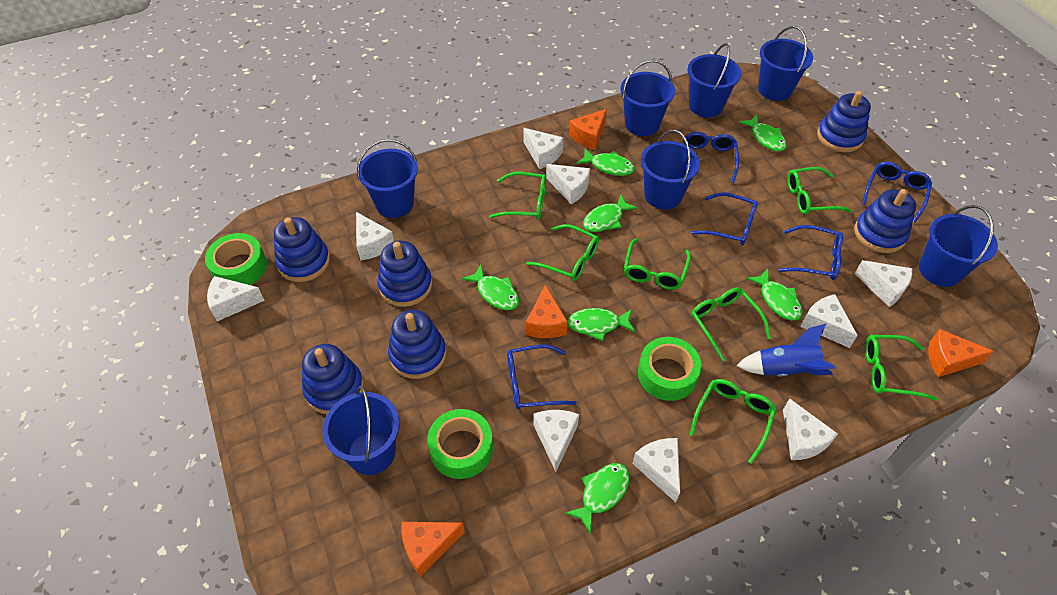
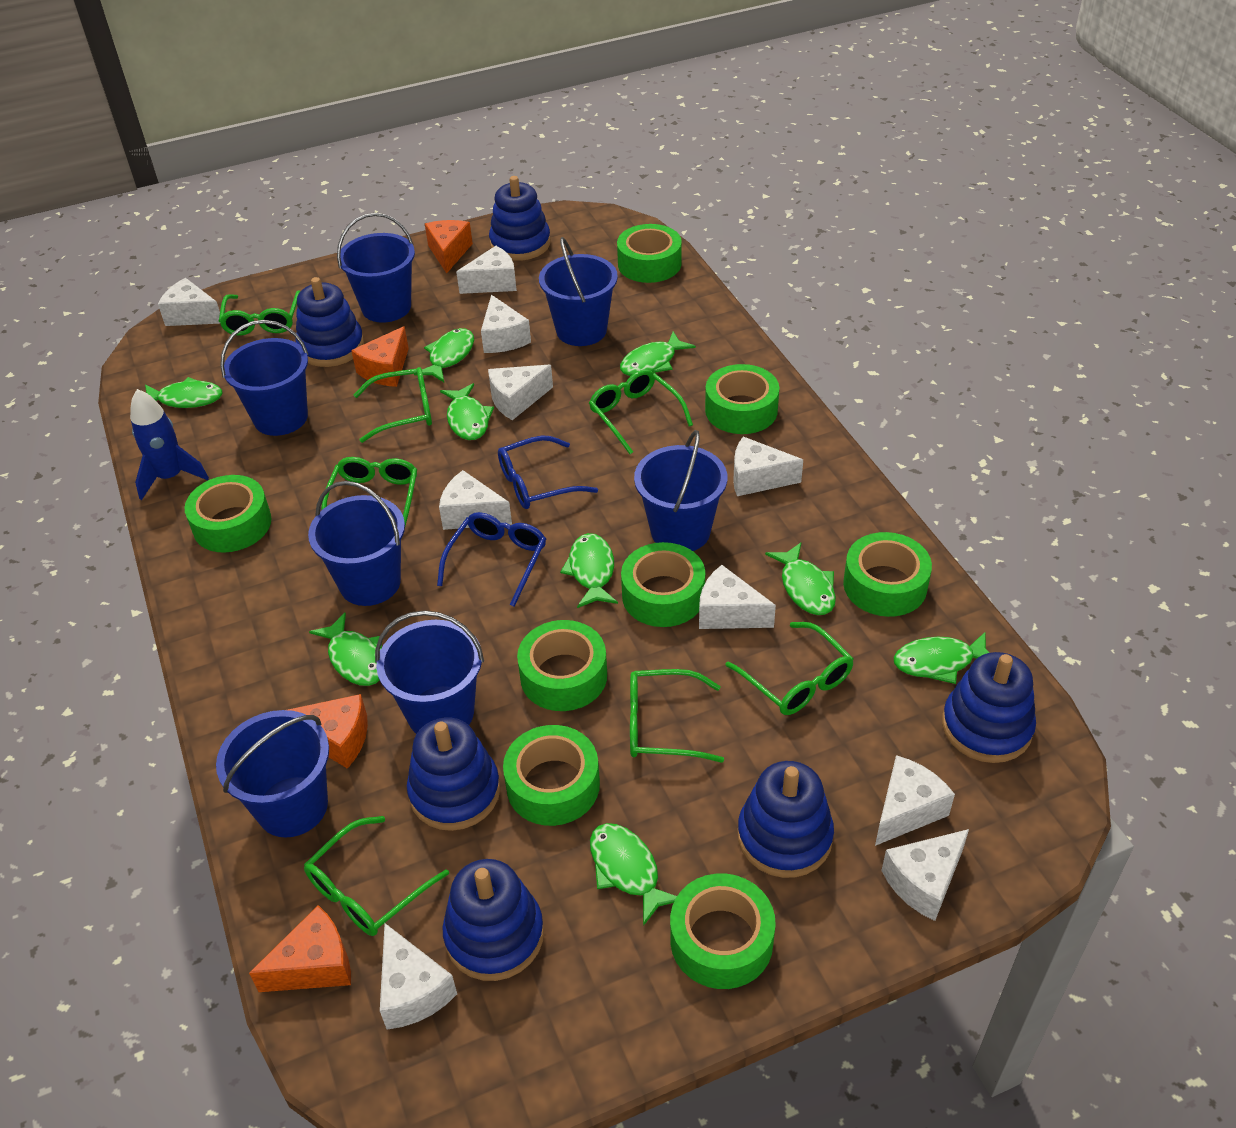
blue glasses: [507,344,577,410] [683,132,739,183] [692,192,758,245] [779,225,843,280] [862,162,932,223] = 5 -> [437,512,546,607] [498,435,598,509] = 2
green fish: [462,265,519,310] [565,463,630,534] [568,308,635,341] [576,148,635,176] [583,195,638,232] [739,115,787,152] [746,269,803,321] = 7 -> [145,377,223,408] [309,612,382,686] [414,328,474,382] [440,383,494,440] [560,533,618,608] [590,823,677,926] [620,332,696,376] [765,543,836,615] [894,632,990,684] = 9
green tape: [205,233,267,285] [427,409,493,479] [638,337,702,401] = 3 -> [184,475,272,552] [503,725,600,826] [517,620,607,711] [617,224,682,283] [621,542,705,627] [670,873,776,989] [705,364,779,434] [843,532,932,617] = 8
white cheese: [207,276,265,321] [356,212,394,261] [523,128,563,169] [533,410,579,472] [546,164,590,204] [632,438,680,502] [783,398,838,460] [800,294,858,348] [855,260,913,307] = 9 -> [158,278,220,326] [380,923,457,1029] [439,470,512,530] [456,246,517,294] [481,295,531,353] [488,365,553,420] [699,565,776,629] [733,437,803,496] [875,755,955,846] [881,829,969,921] = 10

